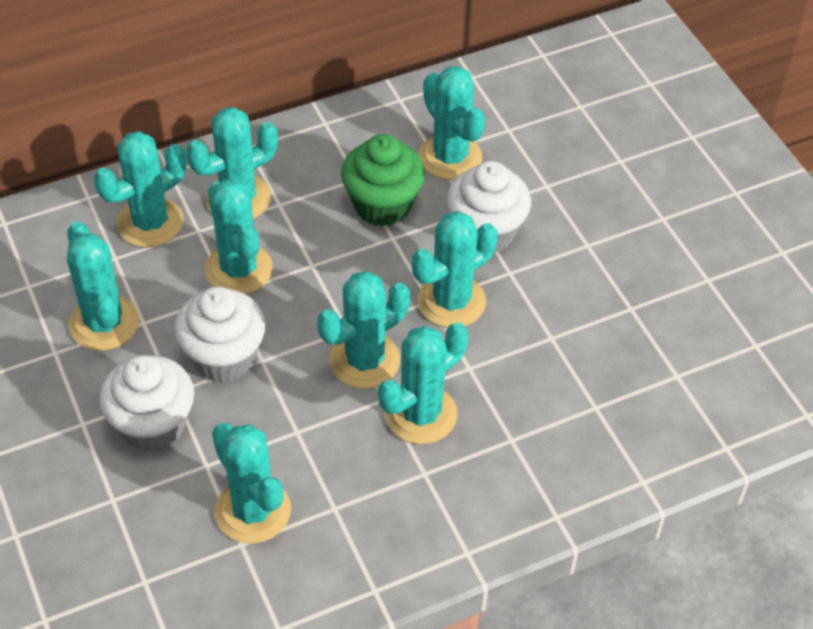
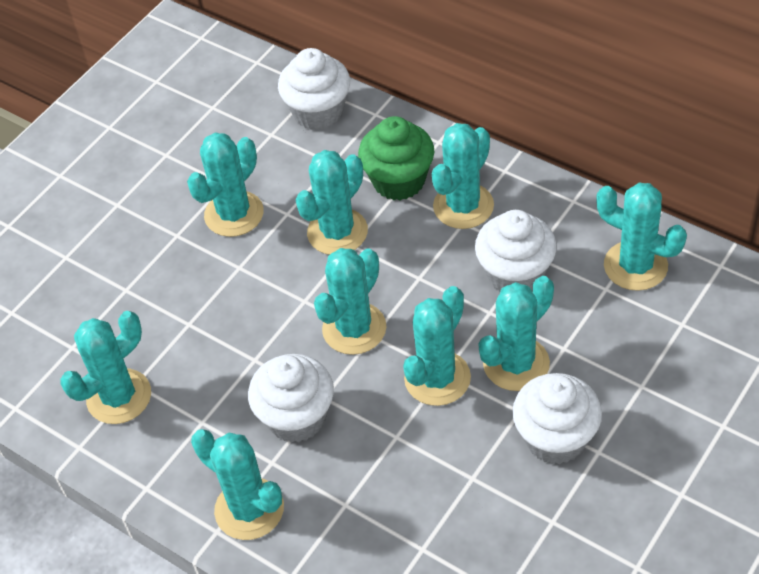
white cupcake: [99,355,194,452] [174,287,265,382] [446,161,531,253] = 3 -> [248,354,334,443] [278,48,350,130] [475,210,557,292] [512,373,602,464] = 4

